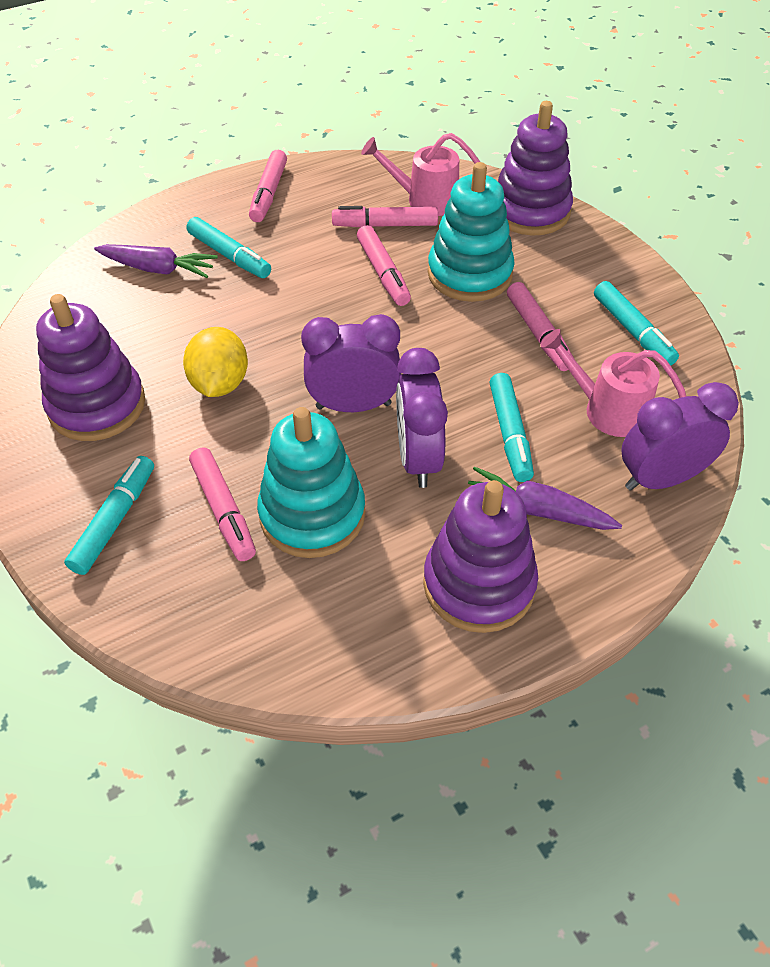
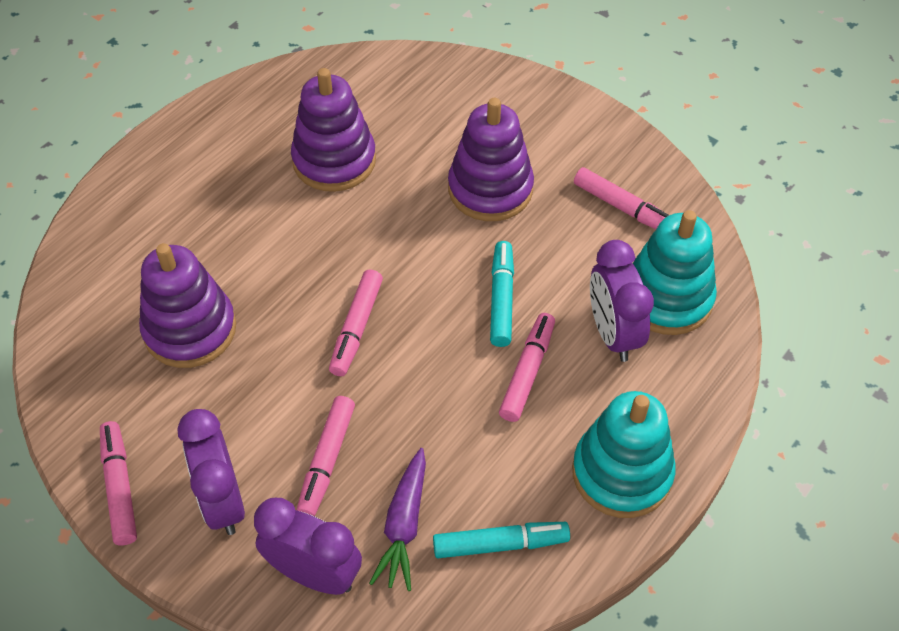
pink watering can: [361,133,480,216] [541,329,686,437] = 2 -> none = 0
purple carrot: [94,244,218,278] [468,466,622,530] = 2 -> [369,448,426,591] = 1
turquoise marker: [64,456,154,575] [186,217,271,278] [490,373,534,482] [594,281,679,366] = 4 -> [433,522,570,558] [490,241,514,347] = 2
yellow lemon: [183,327,248,397] = 1 -> none = 0

